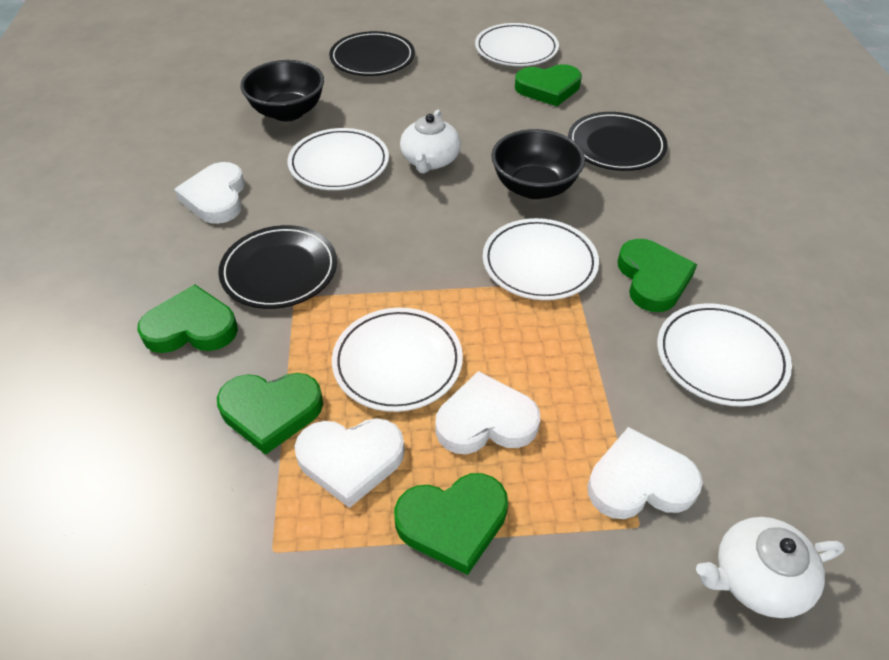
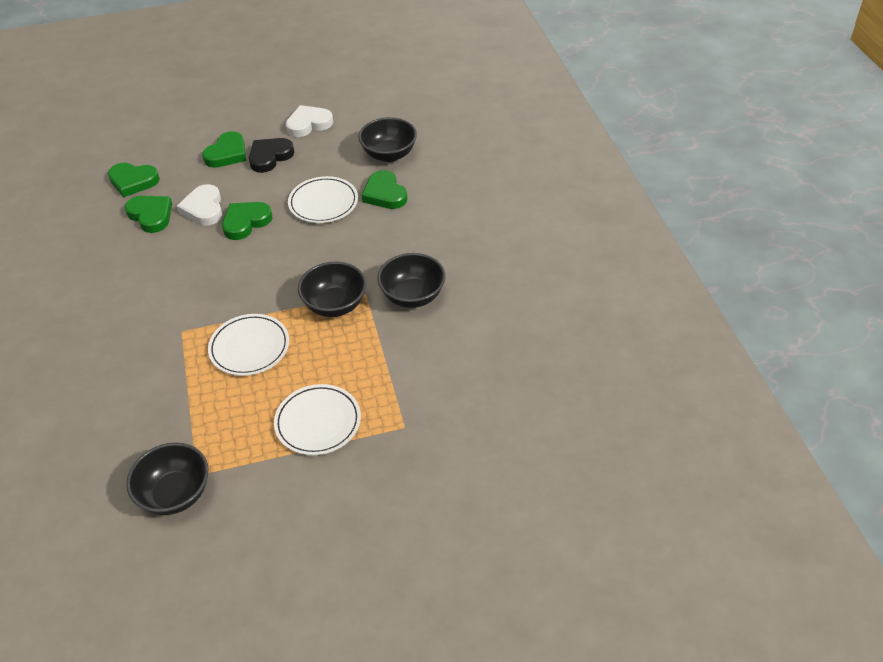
black bowl: [240,60,324,122] [491,129,585,199] = 2 -> [126,442,209,515] [298,261,366,317] [358,117,417,162] [377,253,446,308] = 4
black heart: none = 0 -> [249,138,295,173] = 1
black plate: [218,225,337,309] [329,31,415,76] [568,112,668,171] = 3 -> none = 0
white heart: [174,162,245,224] [294,418,405,508] [435,371,540,454] [587,427,703,519] = 4 -> [177,184,223,226] [286,105,333,137] = 2
white plate: [288,128,389,190] [332,308,463,412] [475,23,559,66] [483,218,599,300] [657,303,792,407] = 5 -> [208,314,289,376] [274,384,361,455] [288,176,358,223] = 3
white teapot: [400,109,461,173] [696,517,845,618] = 2 -> none = 0

